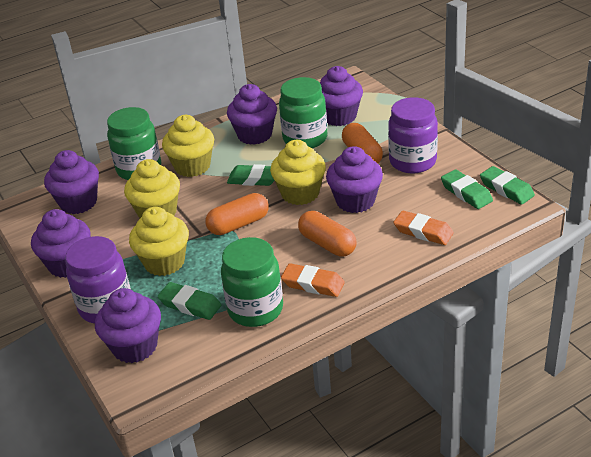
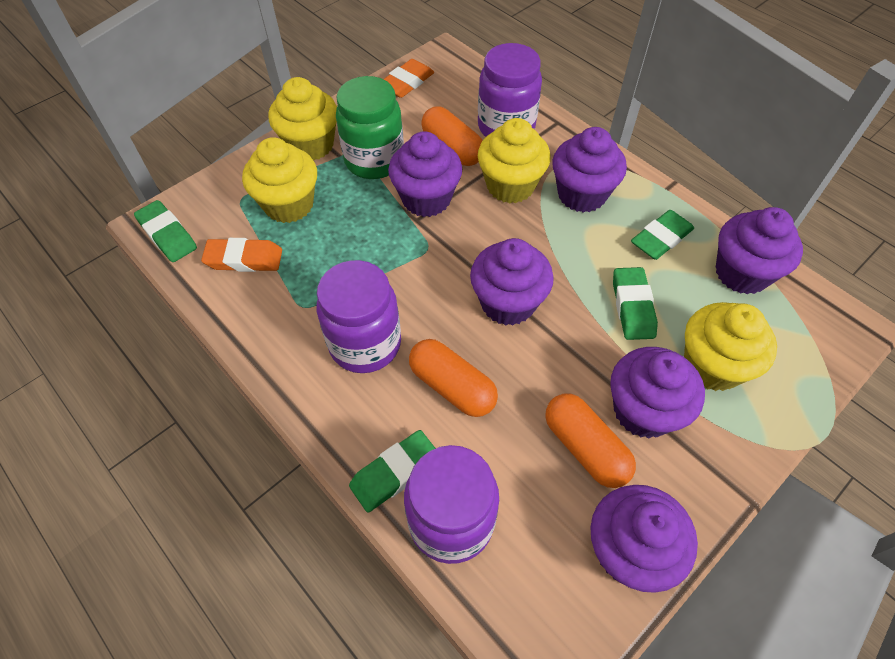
green jar: [107,107,161,180] [221,237,283,327] [279,77,327,148] = 3 -> [336,76,404,179] = 1
purple jar: [65,236,131,324] [388,97,438,173] = 2 -> [317,260,401,373] [404,445,499,564] [478,43,542,137] = 3

